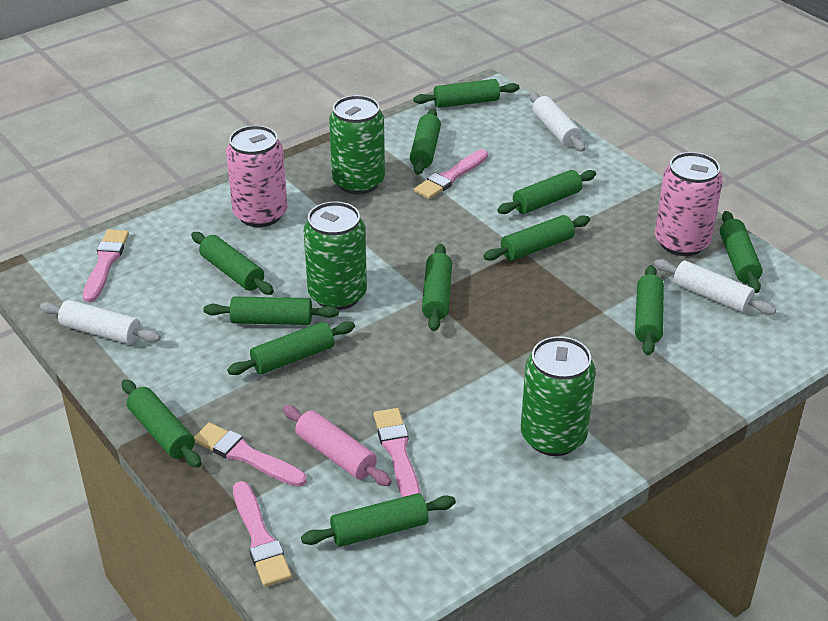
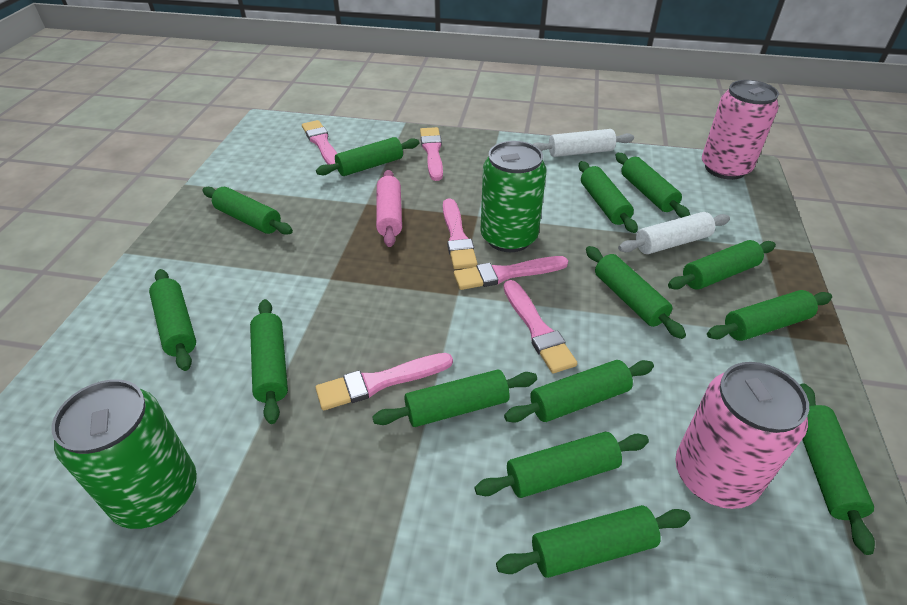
green can: [304,202,367,310] [329,95,385,194] [521,336,595,456] = 3 -> [52,379,197,529] [480,141,547,252] = 2
green rolling pin: [122,379,201,468] [191,232,274,295] [204,297,339,325] [227,321,355,375] [301,493,456,547] [410,109,441,175] [413,79,519,108] [422,244,452,331] [483,215,590,261] [497,170,596,214] [635,265,664,355] [720,211,763,293] = 12 -> [149,269,196,371] [202,187,293,235] [250,299,288,424] [316,137,419,176] [372,370,537,427] [474,432,649,498] [496,505,690,578] [504,360,654,423] [579,161,638,233] [586,246,686,339] [615,153,690,218] [668,240,776,290] [707,290,832,341] [800,383,875,555] = 14
pink brush: [83,229,129,302] [194,422,307,487] [233,481,292,587] [373,408,421,497] [414,149,488,199] = 5 -> [302,120,337,165] [315,353,453,410] [420,127,443,181] [443,198,478,269] [454,256,568,290] [503,280,577,373] = 6
white rolling pin: [40,300,161,344] [529,92,586,152] [654,259,776,315] = 3 -> [532,129,634,157] [618,212,730,254] = 2

